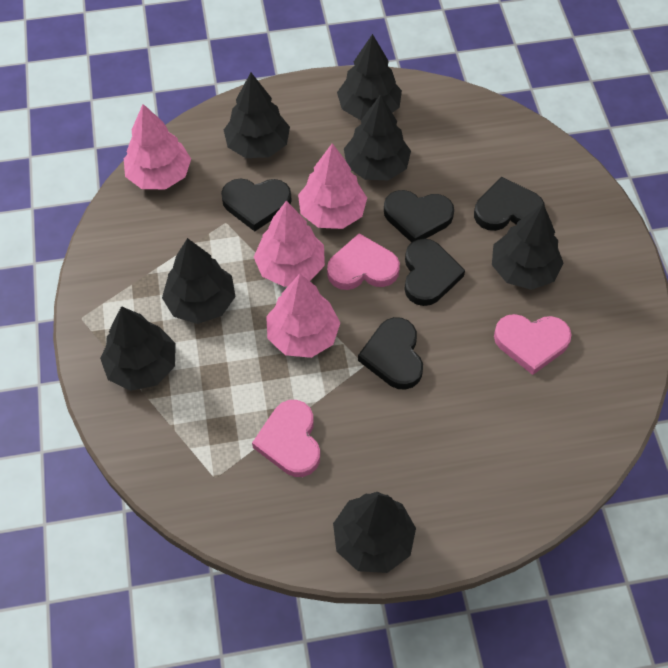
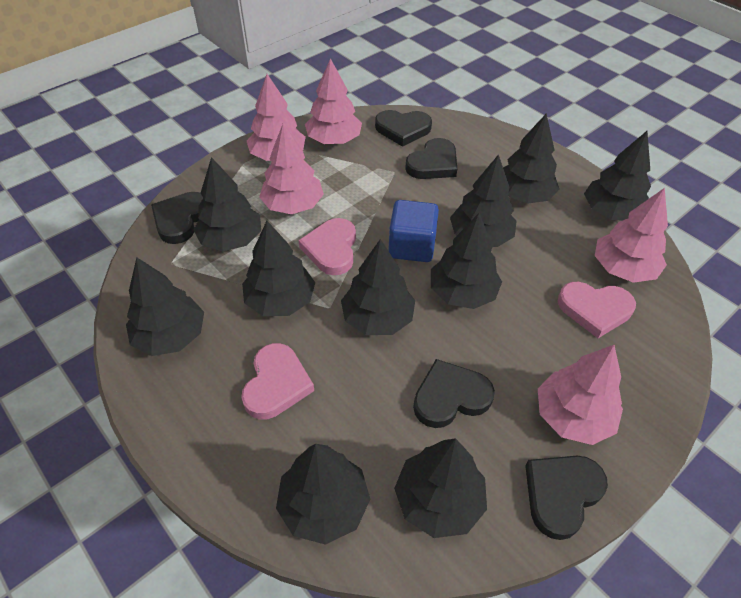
black tree: [100,306,176,391] [162,238,236,324] [224,73,290,158] [333,492,416,573] [337,34,402,120] [344,94,411,180] [492,204,564,290] = 7 -> [126,258,204,356] [194,157,261,251] [242,221,315,316] [276,444,370,545] [341,239,415,335] [394,438,487,538] [431,213,502,309] [450,154,517,247] [503,114,559,203] [584,131,651,221] = 10
blue cube: none = 0 -> [388,200,439,262] = 1
pink tree: [124,104,191,189] [254,201,325,287] [266,274,340,358] [298,143,367,229] = 4 -> [247,74,306,161] [259,123,324,214] [305,58,362,144] [538,345,623,445] [595,188,668,283] = 5

